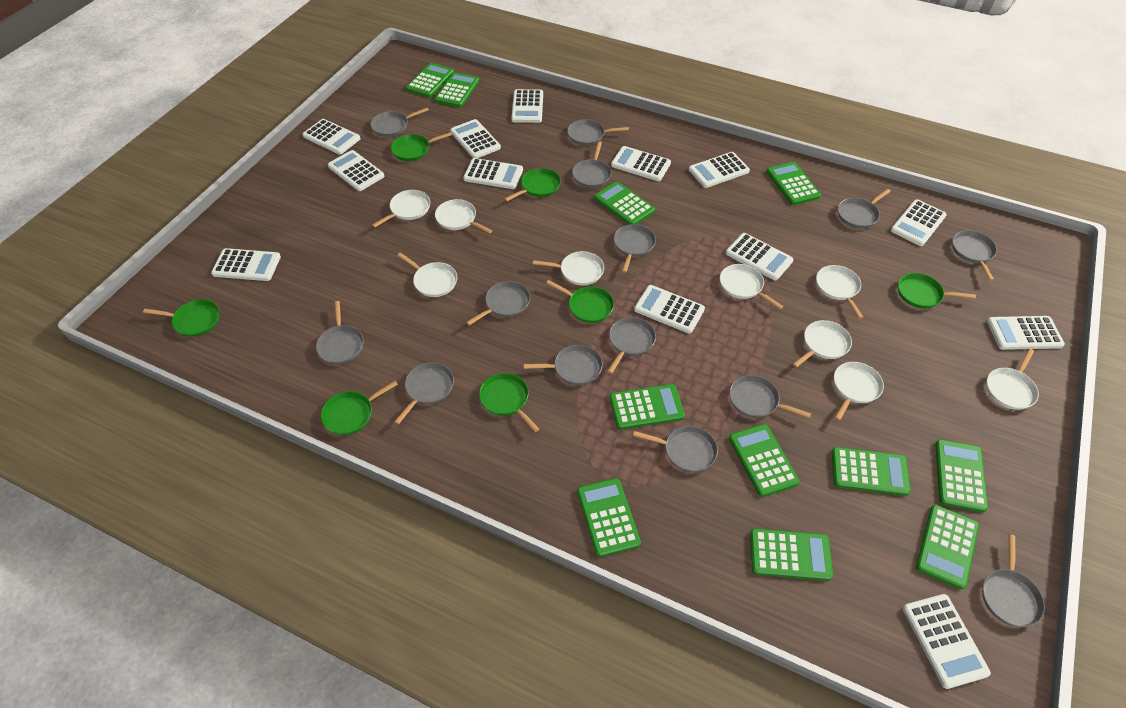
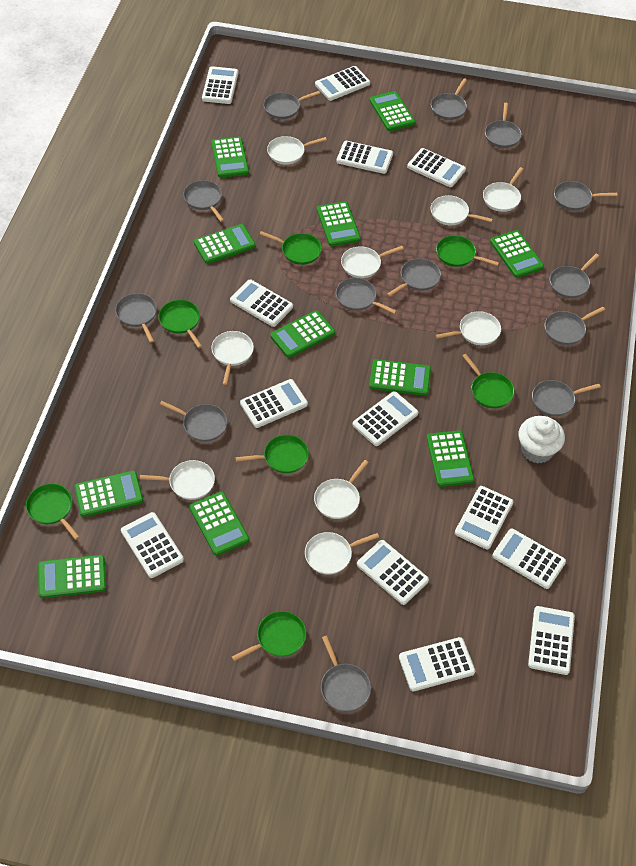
grey pan: [316,301,364,364] [370,107,429,137] [394,362,454,424] [466,281,530,326] [524,345,603,385] [567,119,629,146] [572,141,611,188] [607,317,656,374] [614,224,656,273] [633,426,718,472] [729,375,811,418] [838,189,891,229] [952,230,997,281] [982,534,1045,627] = 14 -> [115,293,157,343] [160,401,227,442] [183,180,224,222] [264,91,320,119] [321,636,371,711] [336,278,397,314] [387,258,441,297] [431,78,467,120] [485,103,522,148] [532,380,601,416] [545,307,605,345] [550,254,599,298] [554,181,617,210] = 13
white cupcake: none = 0 -> [518,416,565,464] = 1

